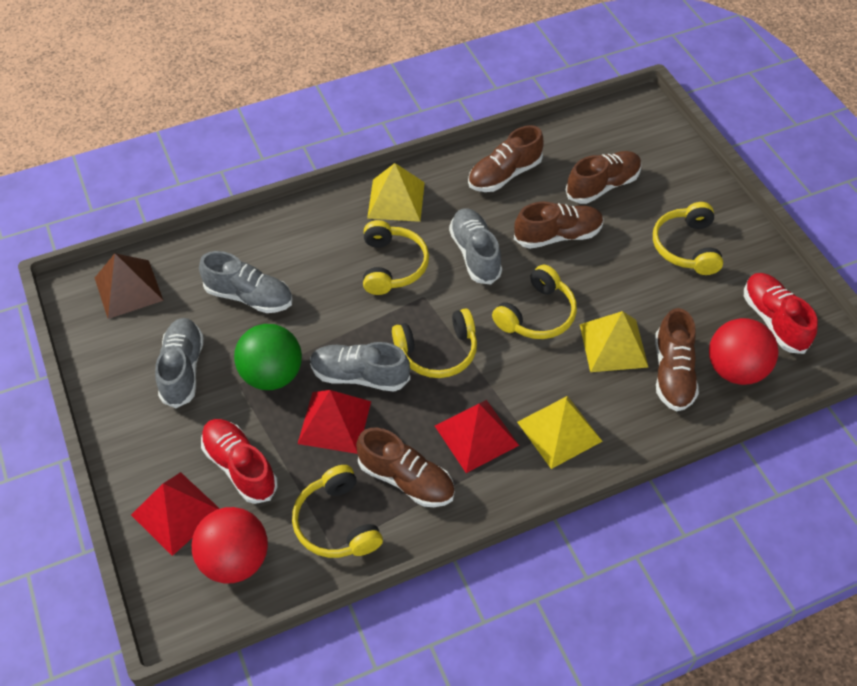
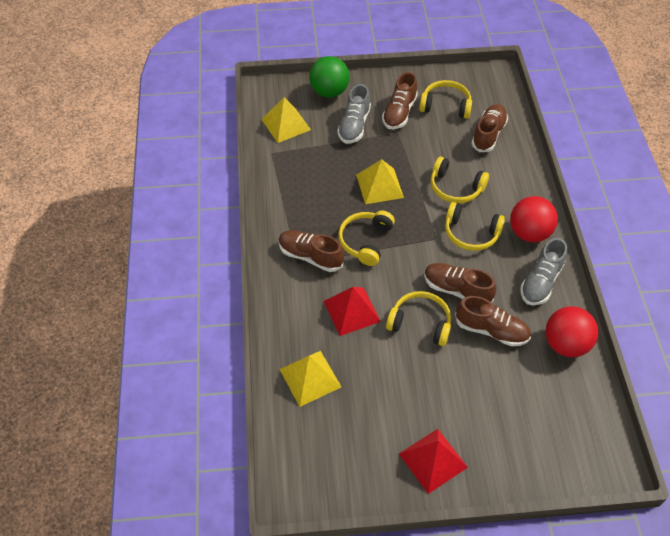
brown pyramid: [95,253,164,319] = 1 -> none = 0
grey shoe: [155,318,204,408] [199,251,293,313] [310,342,410,392] [449,208,502,285] = 4 -> [337,84,371,144] [520,238,567,305] = 2
red pyramid: [131,472,220,556] [298,390,371,454] [435,400,519,473] = 3 -> [324,287,381,336] [399,429,468,494] = 2
red shoe: [201,419,278,504] [744,273,818,354] = 2 -> none = 0

